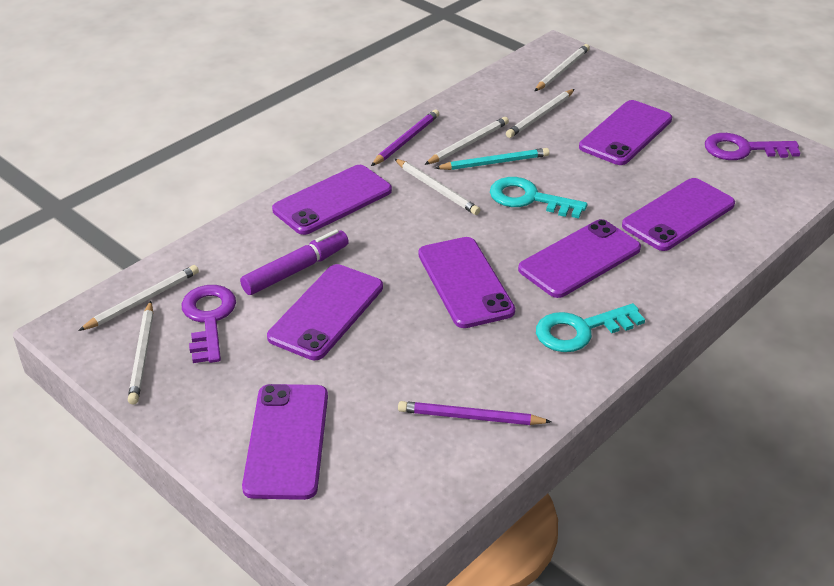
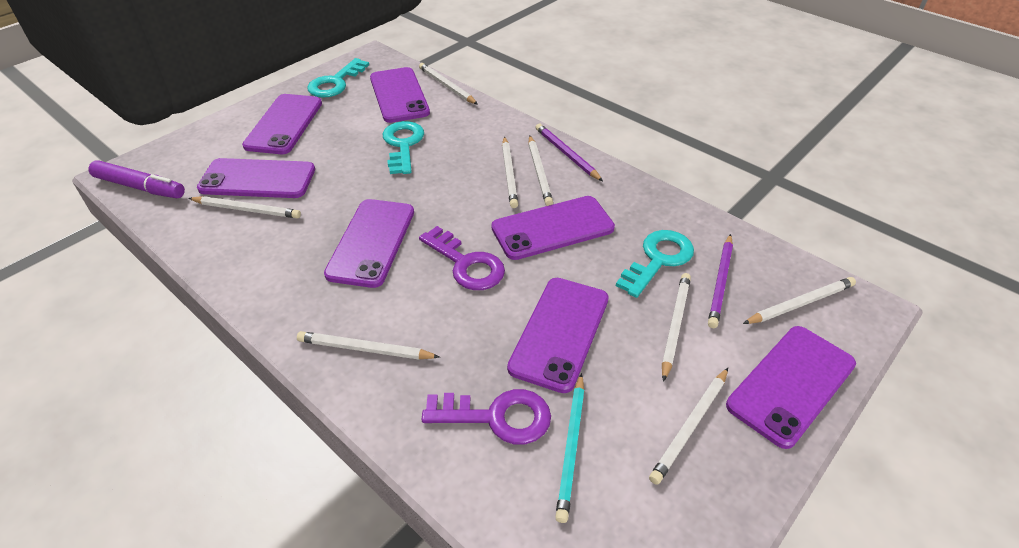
turquoise key: [490,177,587,219] [536,303,645,352] = 2 -> [307,58,369,98] [383,121,424,174] [616,230,694,298] = 3
white pencil: [78,265,199,331] [128,301,153,405] [394,158,480,215] [424,117,509,165] [506,89,575,138] [535,44,590,91] = 6 -> [188,196,301,218] [297,331,440,360] [419,63,478,104] [502,136,518,208] [528,136,553,206] [649,368,728,485] [662,273,691,382] [743,277,856,324] = 8

